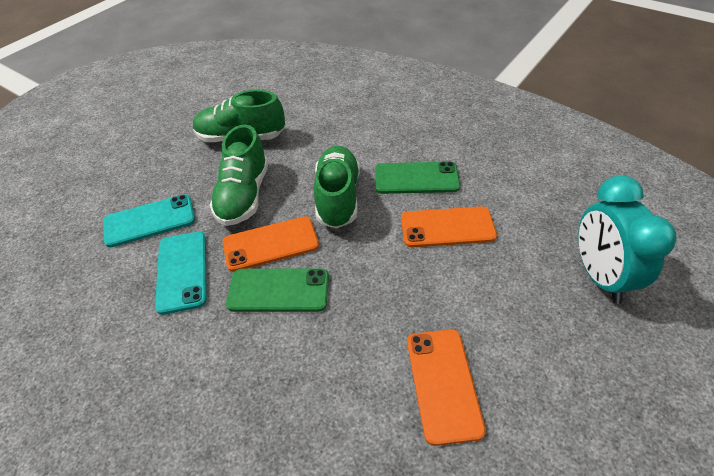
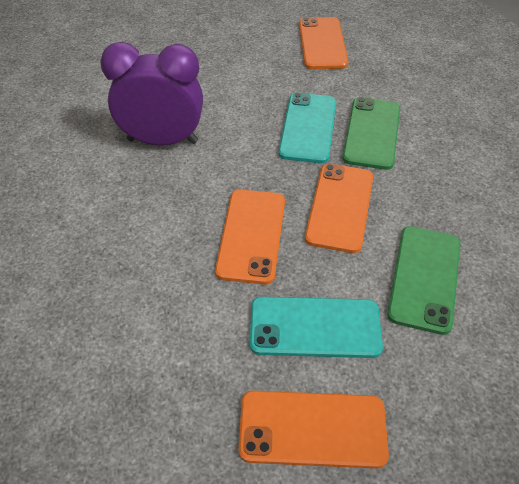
green shoe: [193,90,285,142] [210,125,269,226] [314,146,360,229] = 3 -> none = 0
orange phone: [223,216,319,272] [401,206,497,248] [407,329,486,446] = 3 -> [215,190,285,285] [238,391,389,469] [299,17,349,69] [305,164,373,253] = 4
purple clock: none = 0 -> [100,42,203,145] = 1
turquoise clock: [578,176,677,304] = 1 -> none = 0

